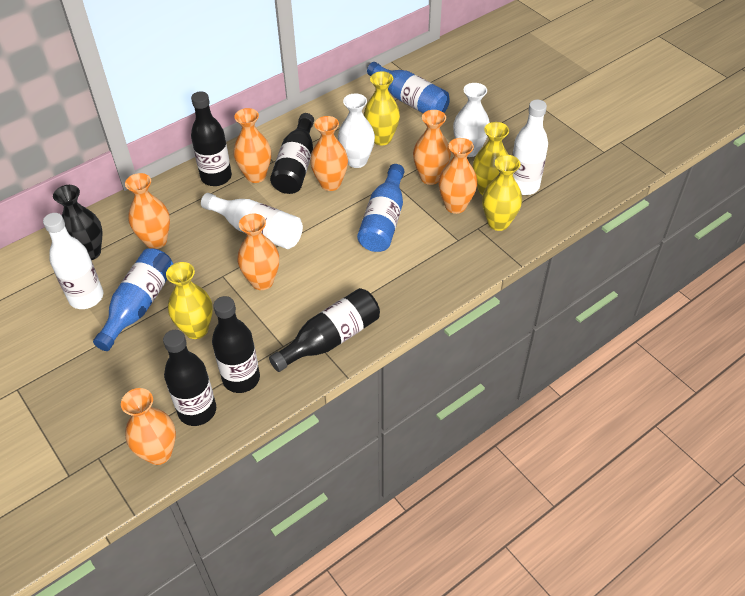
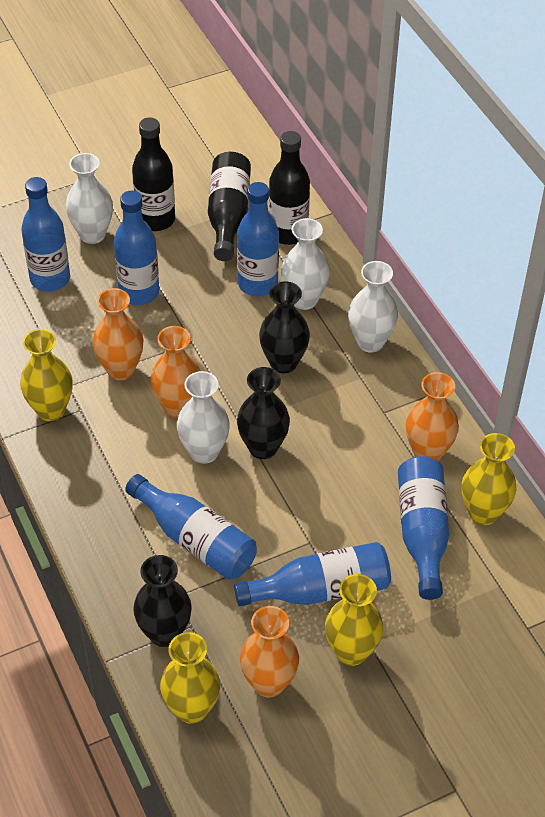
black bottle: [163,330,216,426] [191,91,232,186] [212,296,260,393] [269,288,380,372] [270,113,314,194] = 5 -> [132,117,175,231] [208,152,251,261] [268,131,310,245] = 3
black vase: [53,185,103,260] = 1 -> [133,555,192,647] [237,367,290,459] [259,281,310,373] = 3
blue bottle: [93,248,173,351] [357,164,404,252] [367,62,450,113] = 3 -> [21,177,70,292] [114,191,159,305] [125,474,257,580] [234,542,391,606] [237,182,279,296] [398,456,450,600] = 6
orange vase: [121,388,176,465] [125,173,170,249] [233,108,271,183] [237,214,279,290] [310,116,348,191] [413,110,451,185] [438,138,477,214] = 7 -> [92,288,143,380] [151,326,201,418] [240,606,299,698] [406,372,459,461] = 4
white bottle: [43,213,103,309] [201,193,303,249] [512,100,548,195] = 3 -> none = 0
white vase: [338,93,375,168] [453,83,490,157] = 2 -> [66,153,113,244] [177,371,230,464] [281,218,330,310] [348,261,398,353] = 4

